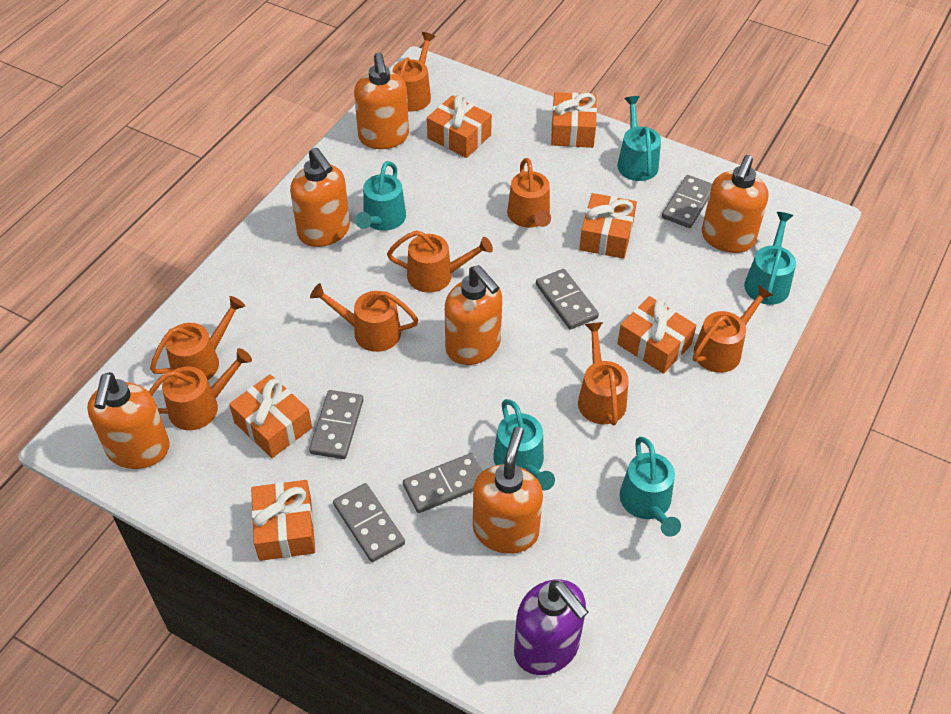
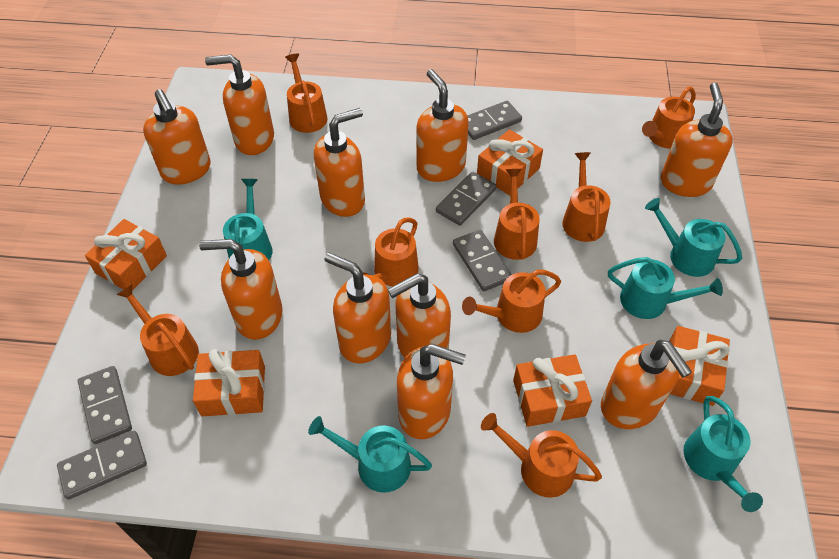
orange gift: [229,374,312,458] [251,480,315,561] [427,94,492,158] [551,92,597,148] [579,193,637,259] [617,296,696,374] = 6 -> [85,219,167,290] [193,349,265,416] [477,129,543,195] [513,354,592,427] [669,326,730,406] = 5
orange soap dispenser: [87,372,170,469] [290,147,350,247] [354,52,409,149] [445,265,502,365] [473,427,543,554] [702,155,768,253] = 6 -> [143,89,211,185] [199,239,283,340] [205,54,274,155] [314,108,365,217] [324,253,391,364] [388,273,451,358] [397,344,466,439] [416,69,469,182] [601,340,692,429] [661,83,733,197] = 10
purple soap dispenser: [514,579,588,675] = 1 -> none = 0

